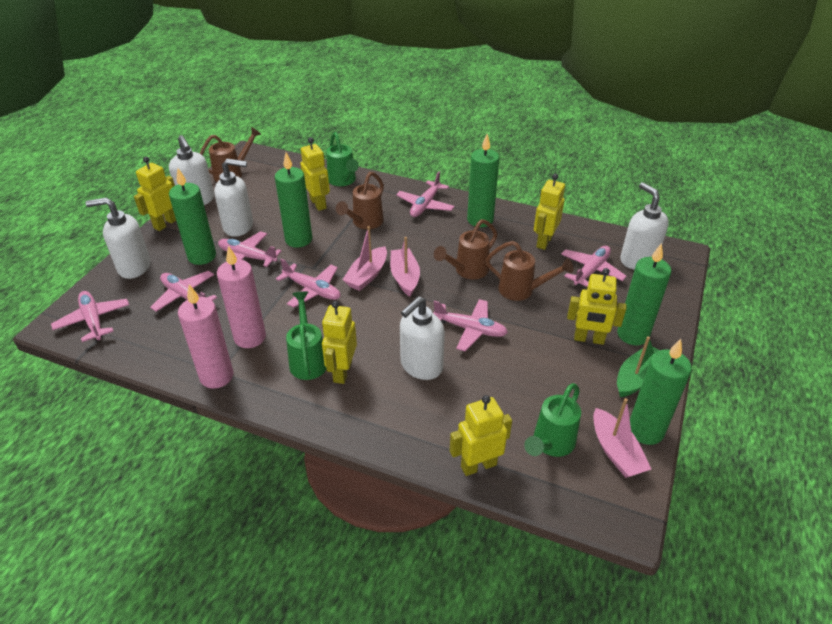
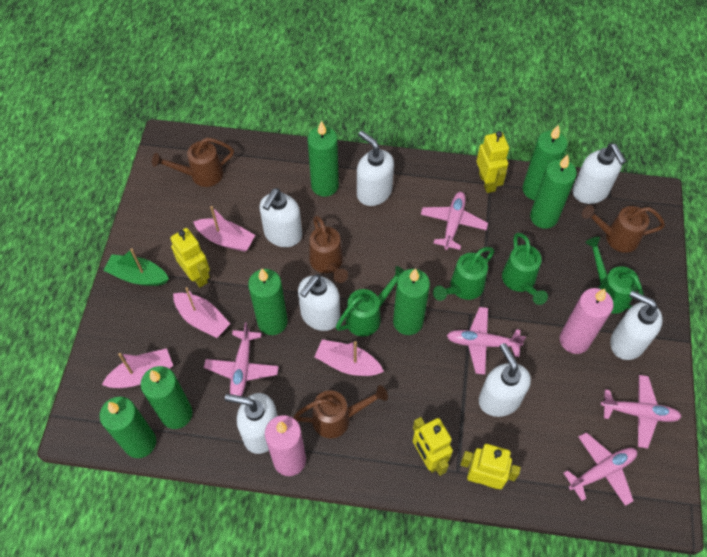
green candle: [169,168,216,265] [275,152,312,248] [467,134,499,227] [617,243,671,345] [630,339,692,445] = 5 -> [99,397,156,458] [141,366,193,429] [248,269,288,335] [307,121,339,197] [393,268,430,335] [523,125,567,200] [530,155,577,229] = 7
green watering can: [286,291,327,380] [326,132,359,186] [524,383,581,457] = 3 -> [336,266,404,336] [433,247,494,301] [502,233,548,305] [585,237,644,314] = 4
pink boat: [343,226,387,291] [390,237,420,297] [593,398,651,478] = 3 -> [102,348,173,388] [173,287,230,338] [193,206,255,252] [314,339,384,376] = 4
pink plane: [51,291,129,342] [150,271,218,312] [218,231,282,267] [276,258,341,308] [396,171,455,217] [433,299,508,351] [561,246,627,287] = 7 -> [204,322,279,396] [421,192,488,250] [447,307,526,375] [564,432,637,506] [601,375,682,449] = 5
white soap dispenser: [86,197,150,279] [169,135,214,205] [214,159,253,237] [400,296,445,380] [620,182,669,269] = 5 -> [225,393,278,454] [259,188,302,247] [298,274,340,331] [357,131,394,206] [479,343,531,417] [573,143,626,204] [610,291,663,360] = 7
yellow robot: [134,157,176,231] [300,138,330,211] [322,301,357,384] [450,395,512,476] [534,174,565,250] [567,268,626,345] = 6 -> [170,228,210,287] [413,417,453,476] [460,444,521,489] [476,131,509,193] = 4

